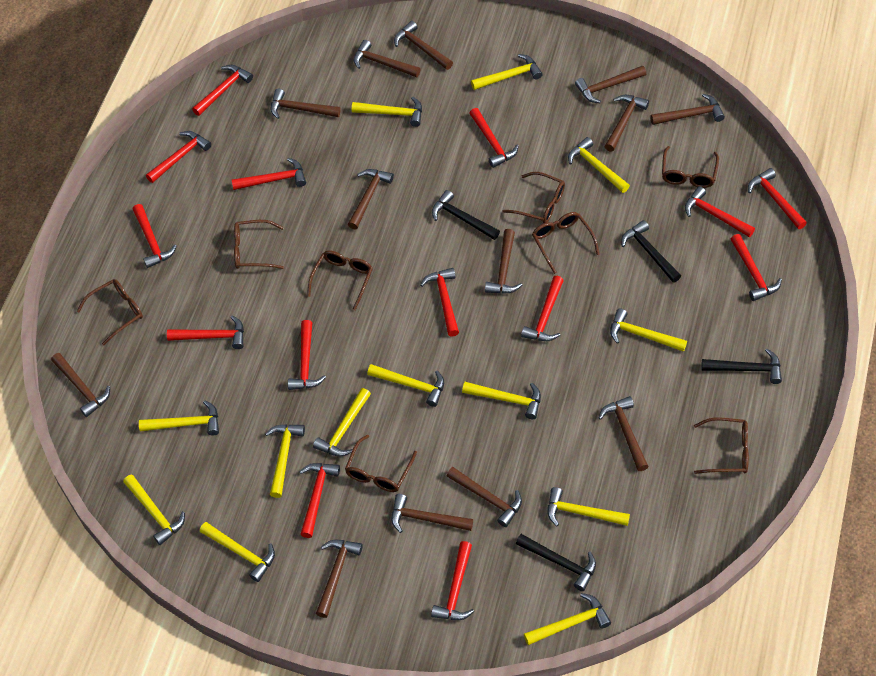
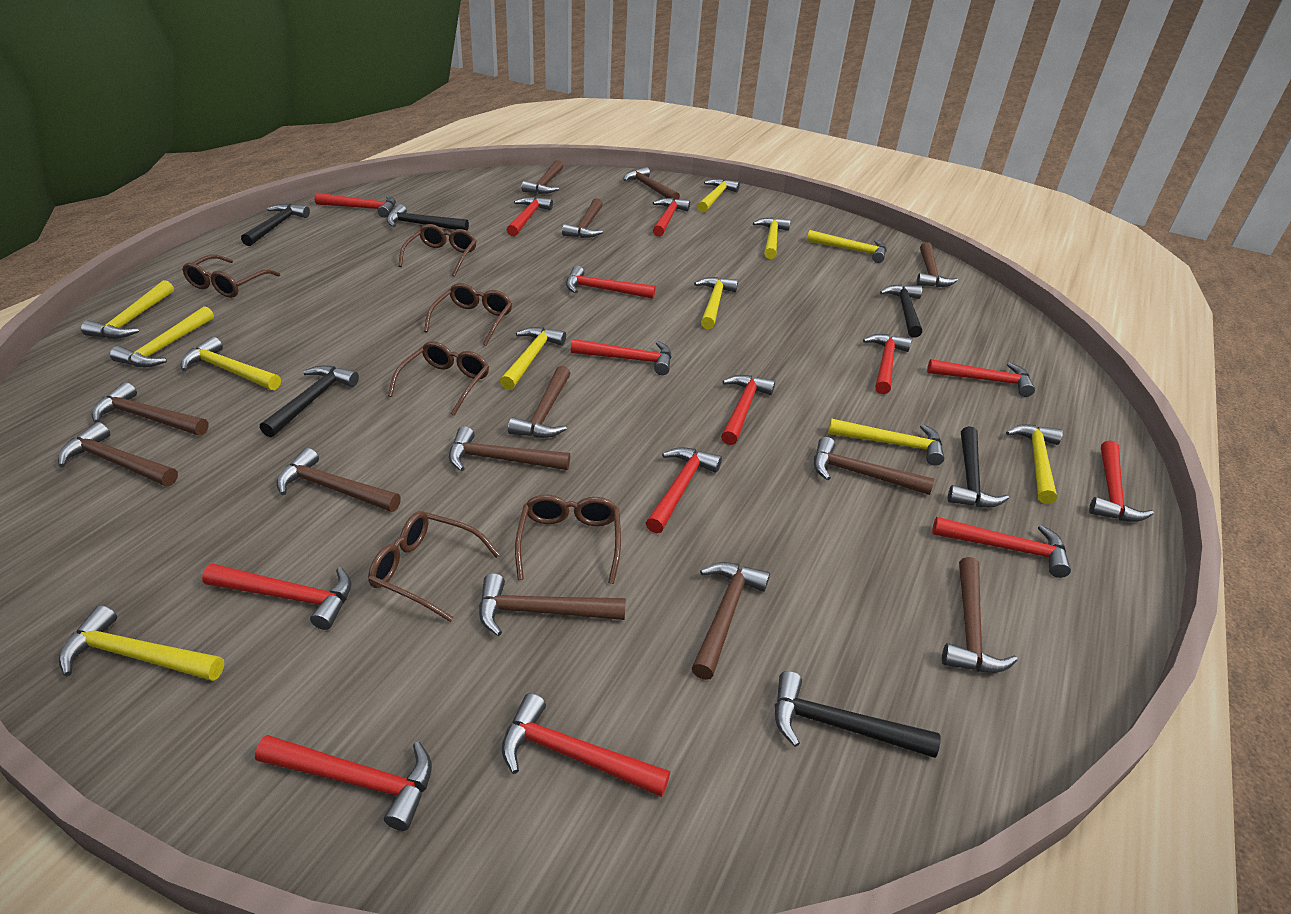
black hammer: [432,190,500,240] [516,534,596,591] [621,220,681,283] [701,349,782,384] = 4 -> [241,204,310,246] [260,365,359,437] [387,204,469,231] [775,671,940,758] [880,284,922,338] [948,426,1009,508] = 6
brown glasses: [77,279,143,346] [234,220,284,269] [307,251,373,311] [345,435,417,492] [503,172,565,223] [532,212,600,274] [662,146,719,188] [694,417,749,474] = 8 -> [182,255,280,298] [368,511,500,622] [388,341,489,416] [398,224,477,277] [424,283,513,346] [515,495,621,584] = 6
yellow hammer: [123,474,185,545] [139,401,219,436] [200,522,275,582] [265,424,305,498] [313,388,371,457] [352,97,422,127] [367,364,444,407] [462,382,541,419] [471,54,543,90] [524,593,611,645] [547,487,630,526] [568,137,630,193] [610,309,687,352] = 13 -> [59,605,224,681] [81,280,174,339] [110,306,214,367] [181,337,281,390] [500,327,566,390] [694,277,738,329] [698,179,740,212] [753,218,791,259] [807,230,887,263] [828,418,945,466] [1006,424,1063,504] = 11

